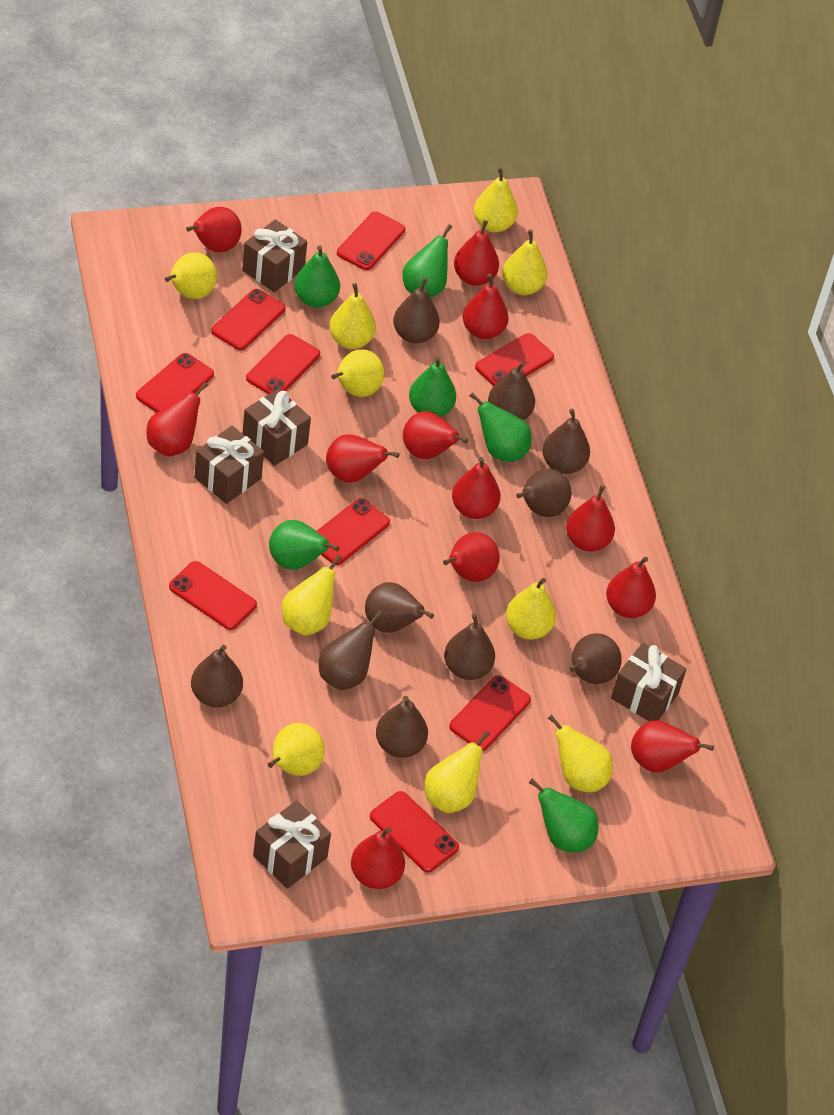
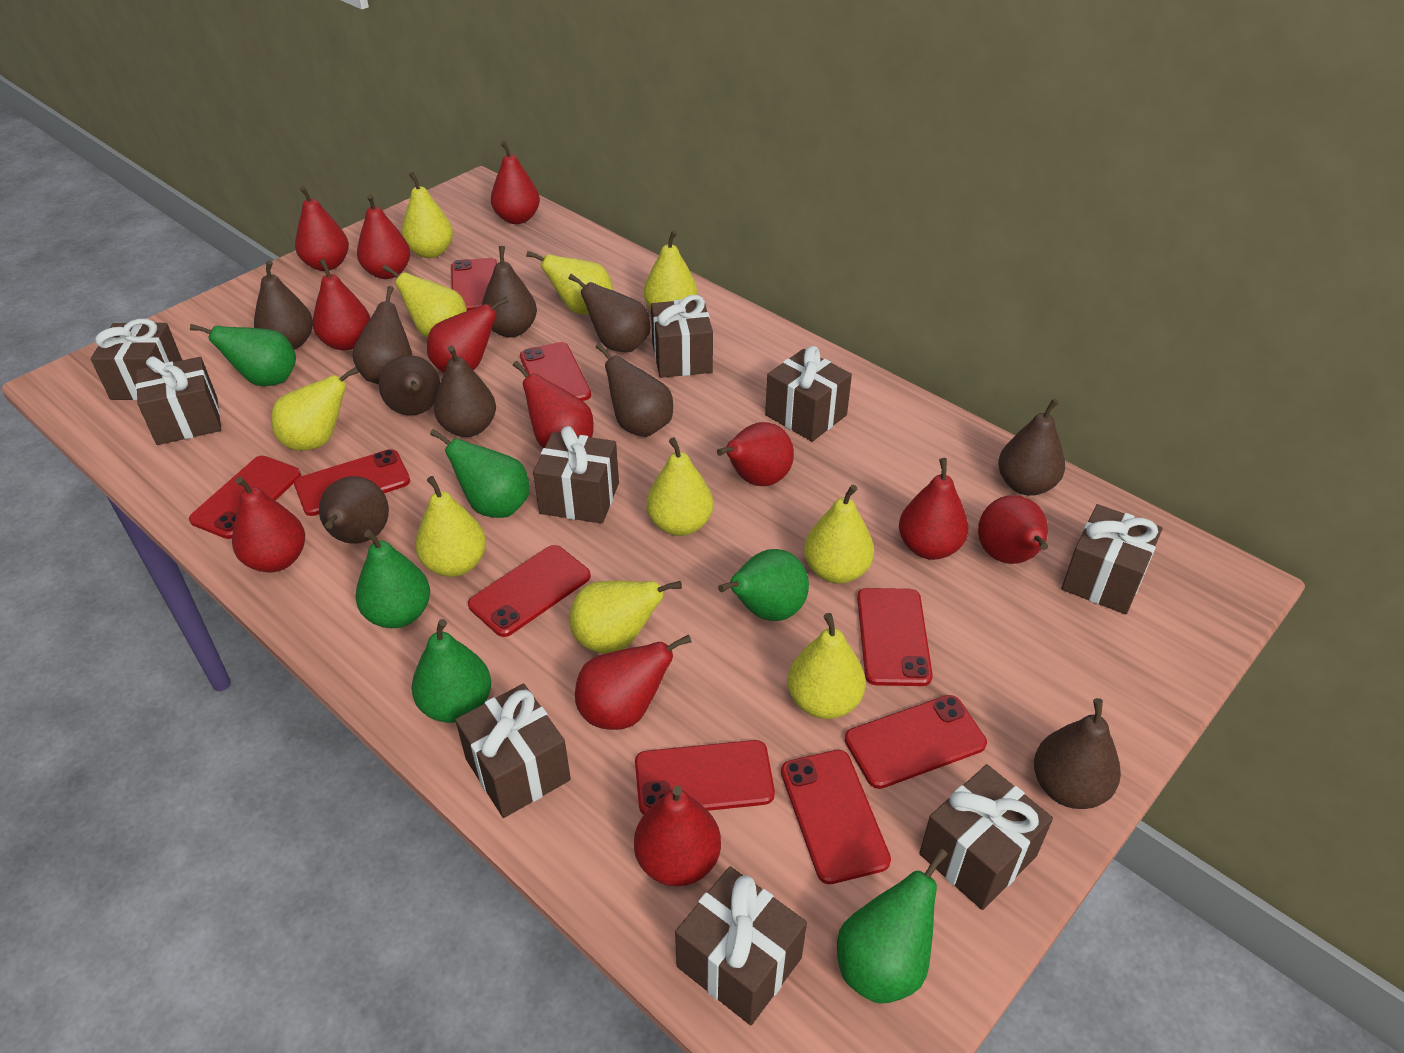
brown gift: [195,426,264,504] [242,219,307,292] [242,389,311,466] [253,801,331,889] [611,643,687,721] = 5 -> [91,319,182,400] [136,356,221,445] [455,684,571,818] [533,426,619,524] [651,295,713,378] [675,866,807,1025] [765,346,852,442] [919,764,1053,910] [1062,504,1163,614] = 9

